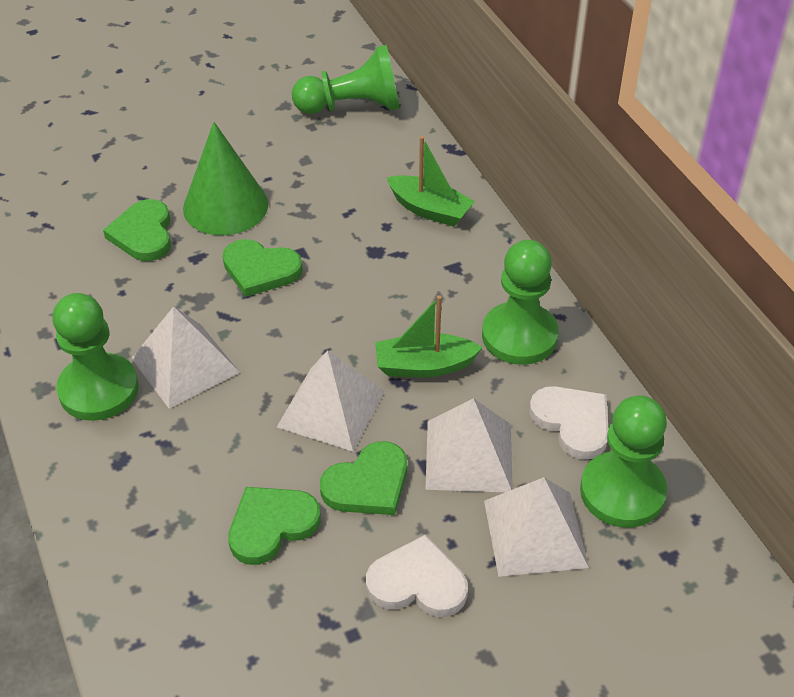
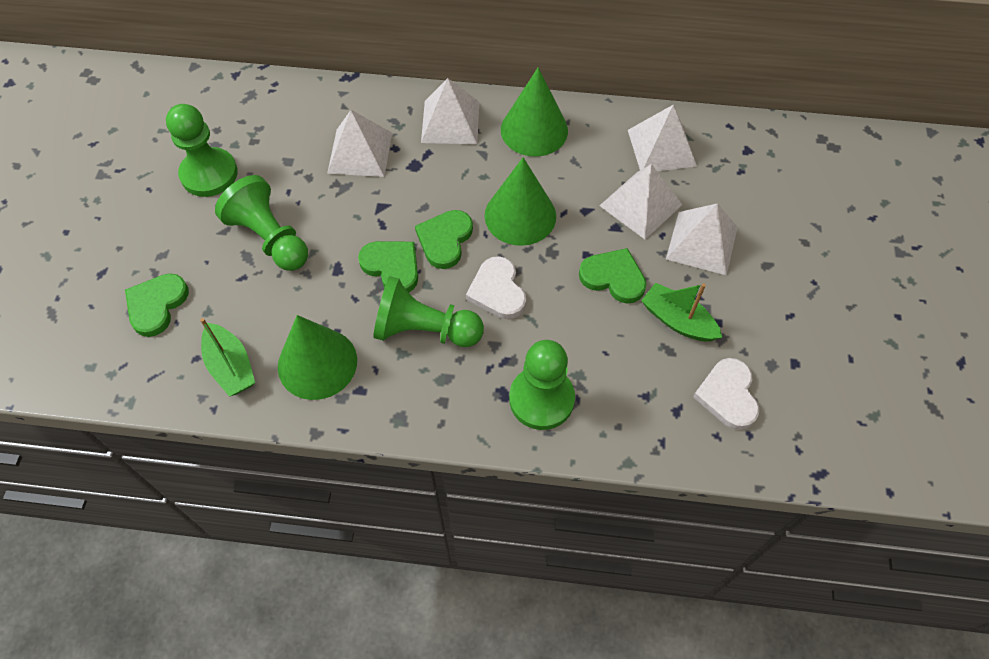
green cone: [183,122,268,235] = 1 -> [278,315,357,400] [485,157,556,246] [501,67,568,156] = 3
white pyramid: [131,306,240,409] [277,350,385,452] [426,398,513,492] [484,477,589,577] = 4 -> [327,110,392,177] [421,78,479,144] [599,164,682,239] [628,105,697,172] [666,203,738,276] = 5

